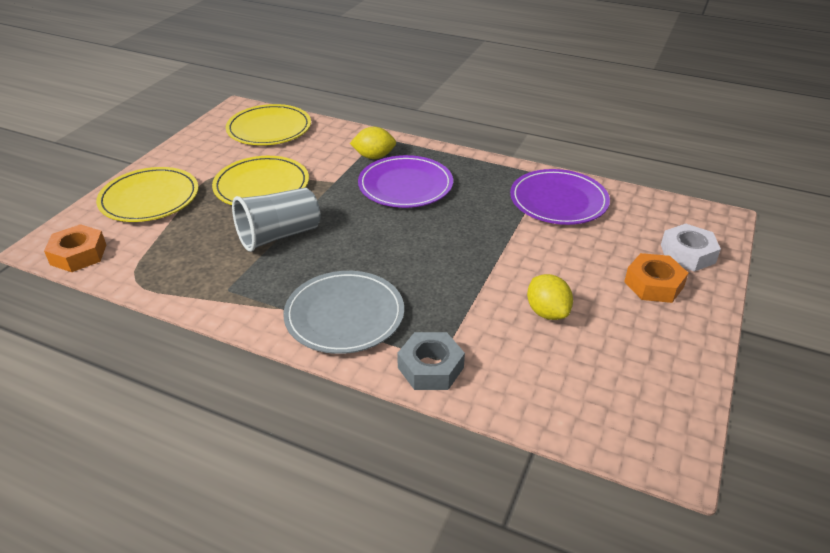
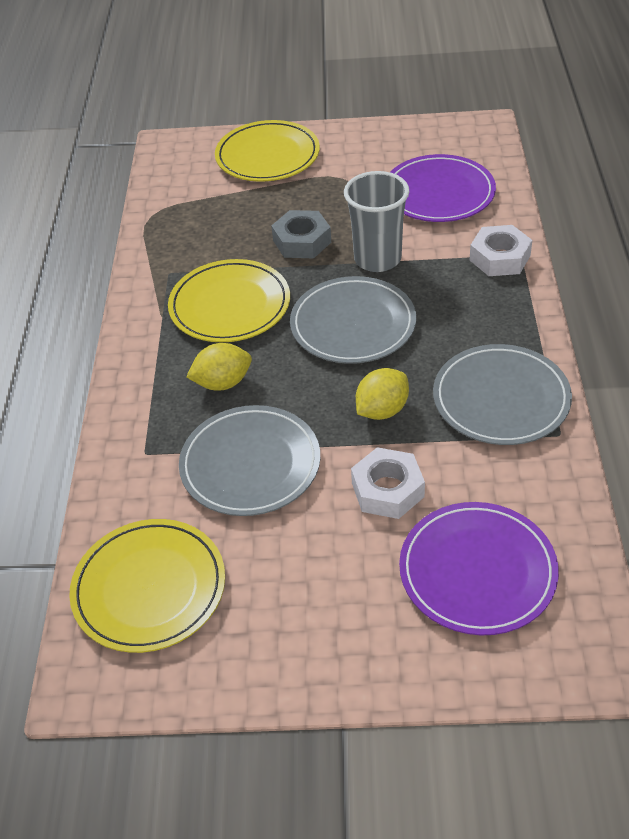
grey plate: [283,271,404,354] = 1 -> [179,405,320,516] [290,276,416,364] [433,344,572,445] = 3
orange nut: [44,224,106,272] [624,253,688,303] = 2 -> none = 0
white nut: [661,224,721,272] = 1 -> [351,447,425,519] [470,225,532,276] = 2

